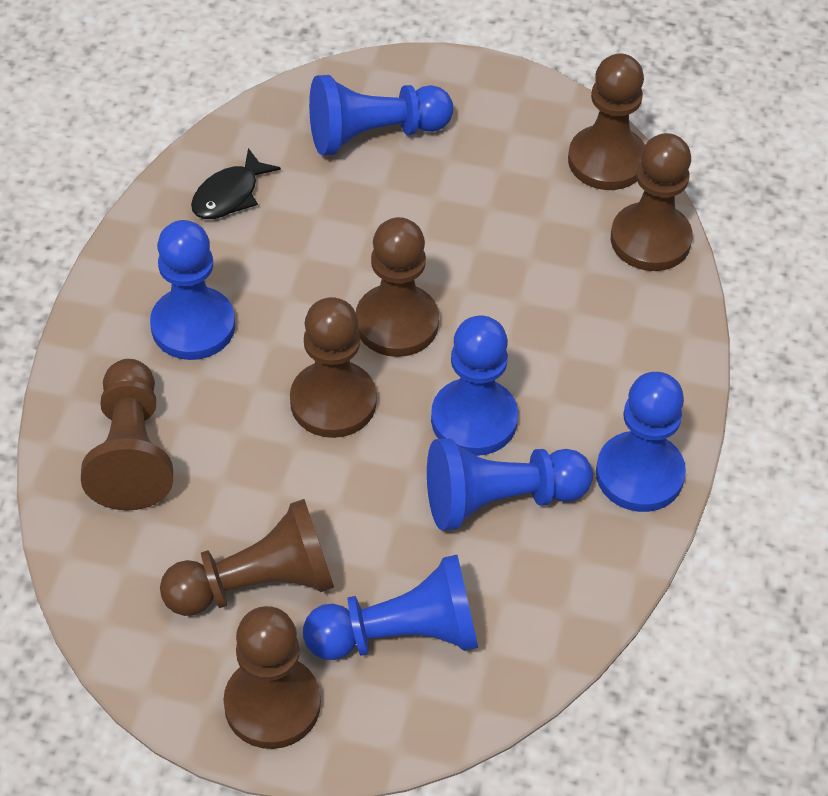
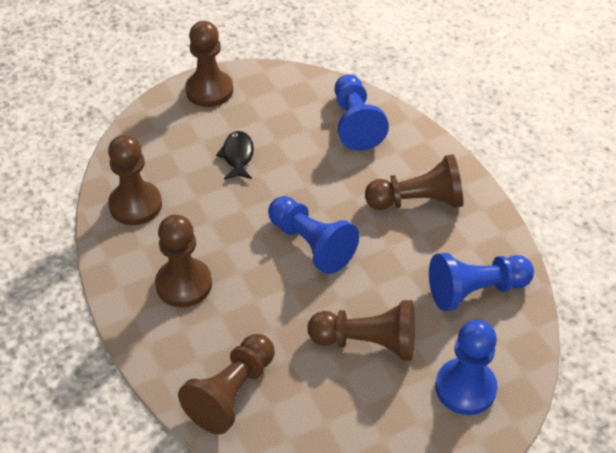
blue pawn: [150,220,235,360] [303,555,478,660] [309,75,453,155] [427,438,593,531] [431,315,518,456] [596,372,686,512] = 6 -> [268,196,359,274] [335,74,389,151] [429,253,534,311] [435,320,497,415] = 4
brown pawn: [81,359,173,511] [160,499,334,616] [223,606,321,749] [290,297,377,438] [356,217,439,357] [568,54,645,190] [611,133,693,271] = 7 -> [108,135,162,225] [155,215,212,307] [178,334,275,434] [185,21,233,107] [308,300,415,361] [365,154,463,210] = 6

